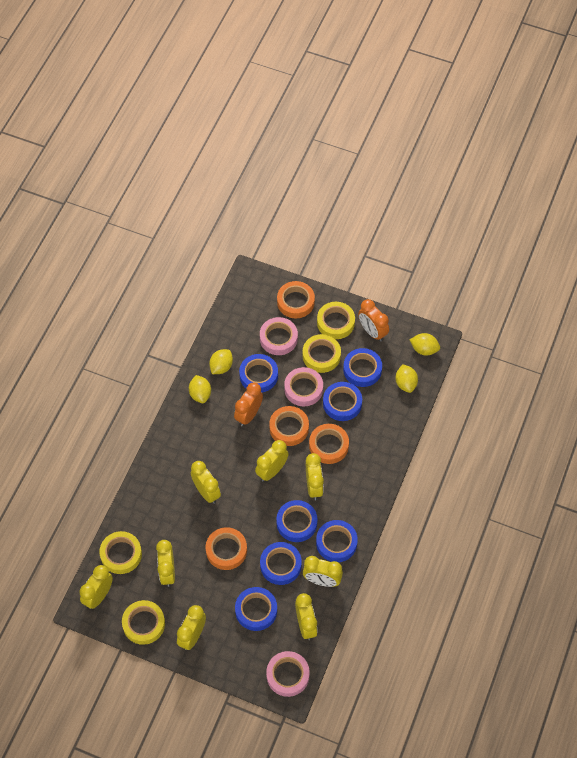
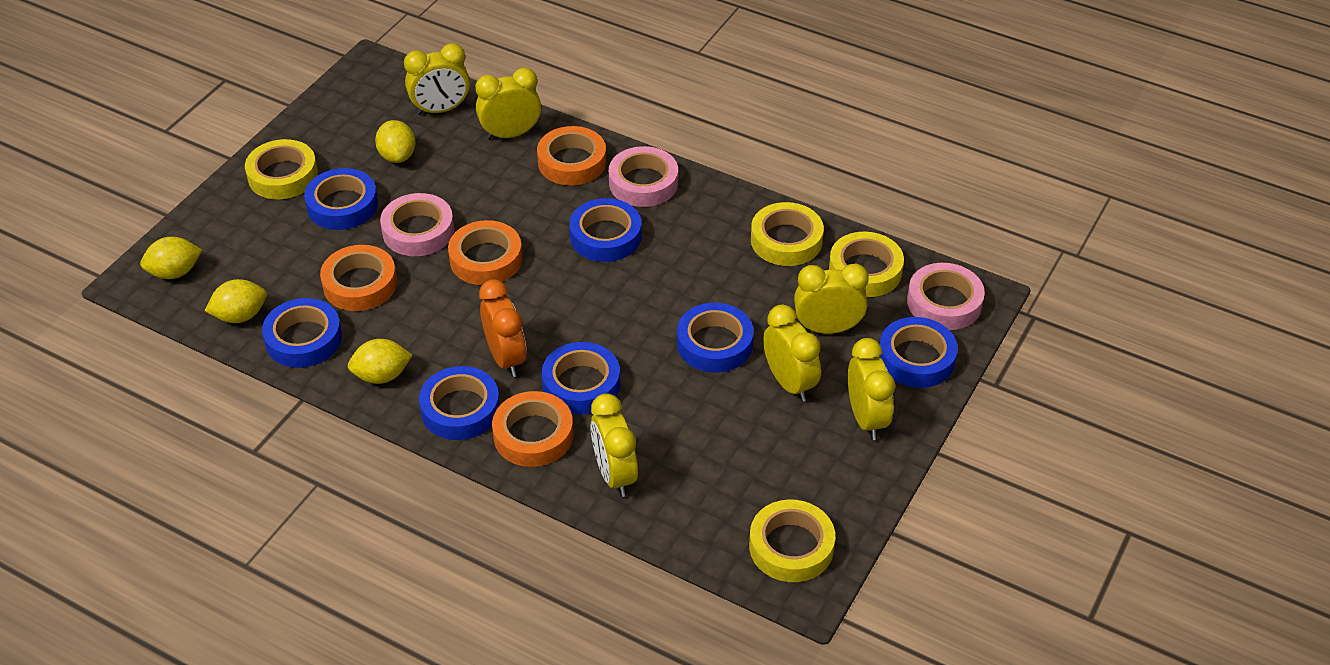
orange clock: [234,383,263,426] [358,299,389,342] = 2 -> [479,279,526,377] = 1
yellow clock: [79,565,113,609] [156,540,175,587] [177,605,206,650] [191,461,221,504] [255,440,288,482] [295,593,318,640] [303,556,343,587] [306,453,324,500] = 8 -> [404,43,470,115] [475,67,541,140] [590,394,638,497] [763,305,821,402] [794,264,869,334] [848,338,895,440] = 6

